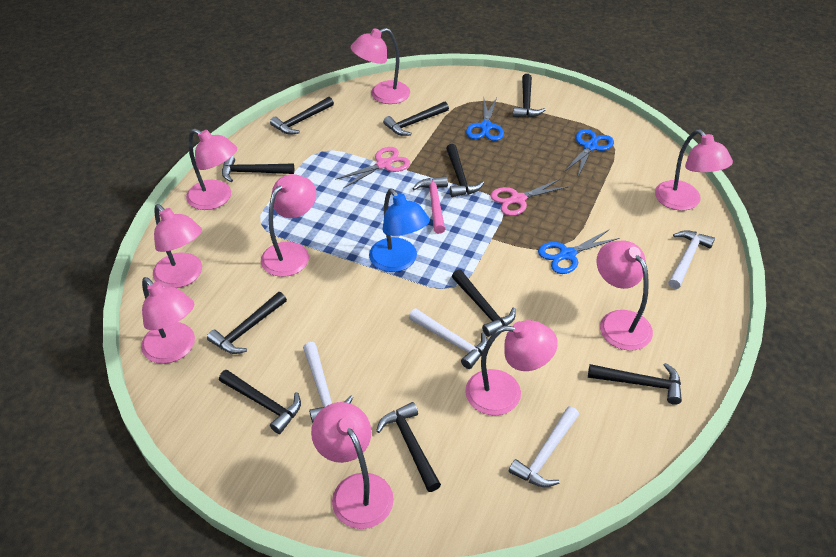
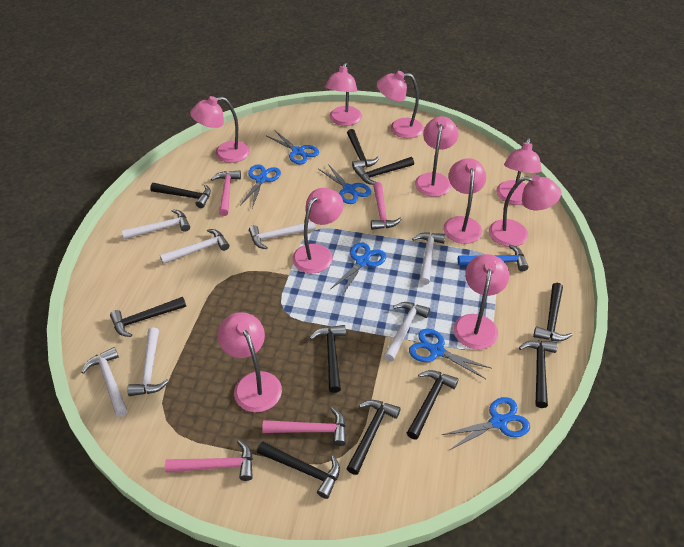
blue hammer: none = 0 -> [458,245,529,271] = 1
blue lamp: [369,189,430,272] = 1 -> none = 0
blue scissors: [466,98,504,141] [538,229,620,274] [564,129,614,176] = 3 -> [240,164,281,208] [267,131,319,164] [318,164,371,204] [331,242,386,296] [409,328,492,379] [442,397,530,450] = 6
pink hammer: [412,176,448,234] = 1 -> [165,440,253,481] [211,170,241,216] [262,407,346,446] [371,182,401,230] = 4
pink lamp: [141,277,195,364] [153,204,202,288] [186,129,237,210] [261,174,316,277] [311,402,394,529] [350,28,410,104] [465,320,558,416] [597,241,653,351] [655,130,733,211] = 9 -> [190,96,250,163] [218,312,282,412] [292,188,344,273] [325,63,362,126] [376,71,424,138] [415,116,459,197] [443,158,486,244] [454,254,509,350] [489,175,561,247] [496,138,542,205] = 10
pink scissors: [335,147,410,188] [490,179,569,216] = 2 -> none = 0
white hammer: [303,342,353,423] [409,308,488,369] [509,406,579,487] [668,230,715,289] = 4 -> [82,347,128,417] [122,209,190,240] [127,327,169,396] [160,229,230,264] [249,221,316,249] [384,302,430,362] [412,232,445,285] = 7

